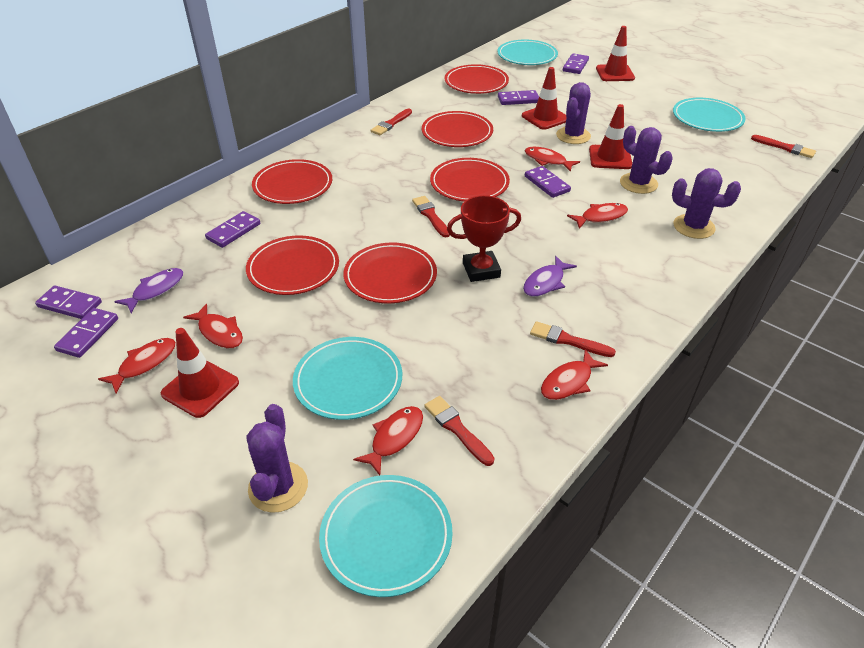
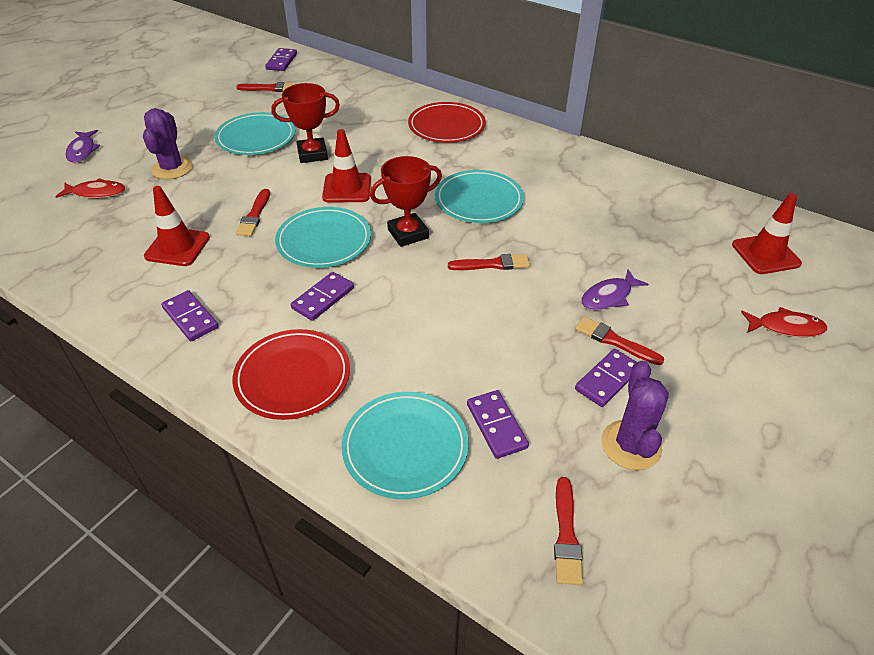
purple cactus: [247,404,308,513] [556,82,591,144] [620,126,673,194] [672,168,741,239] = 4 -> [143,108,192,180] [601,361,669,470] = 2
purple domino: [35,286,102,319] [54,308,118,358] [205,211,260,248] [498,90,539,105] [525,166,571,198] [563,53,589,74] = 6 -> [161,290,219,341] [265,48,297,71] [291,272,354,321] [467,390,529,459] [575,349,637,407] = 5
red fish: [98,338,176,394] [183,304,243,348] [353,406,423,475] [525,147,580,172] [541,349,608,400] [567,203,628,229] = 6 -> [55,178,125,198] [741,307,827,337] = 2
red plate: [246,235,339,295] [252,159,332,204] [343,242,437,304] [422,111,493,147] [430,158,510,201] [445,64,509,94] = 6 -> [232,329,350,420] [408,102,486,143] = 2
red traffic cone: [161,328,239,418] [522,67,566,130] [589,104,632,169] [596,26,635,81] = 4 -> [144,186,210,266] [322,129,371,203] [732,193,802,274] = 3
red trophy: [447,195,521,282] = 1 -> [271,83,340,163] [370,156,442,247] = 2

